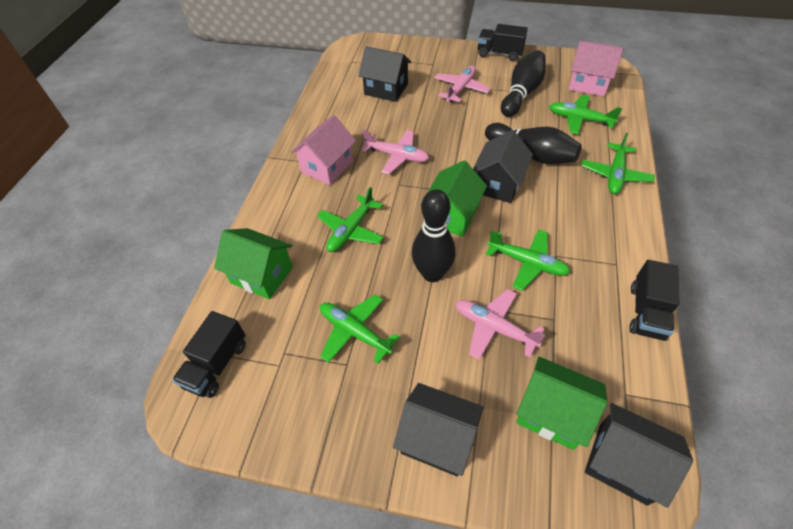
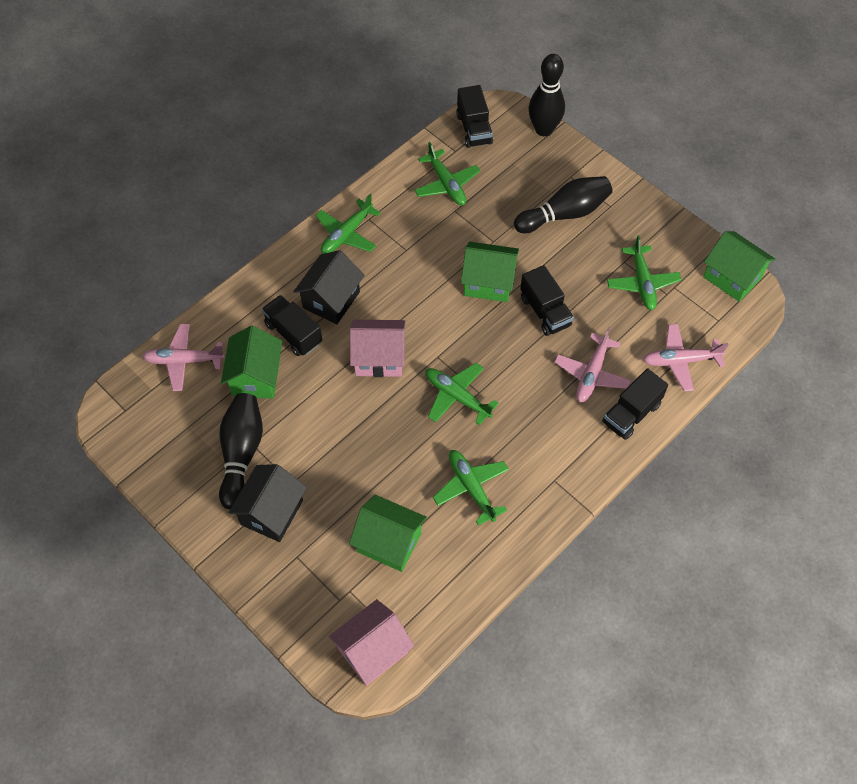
black house: [358,46,411,102] [393,383,484,476] [473,130,533,203] [585,403,693,508] = 4 -> [228,464,307,542] [293,250,365,324] = 2
black truck: [172,311,246,398] [478,24,528,61] [629,260,680,341] = 3 -> [262,295,322,356] [456,85,493,148] [520,265,574,336] [602,368,668,440] = 4
green house: [214,228,293,299] [420,160,487,237] [516,357,607,450] = 3 -> [221,326,282,399] [349,495,427,572] [461,242,519,302] [703,231,776,302] = 4

